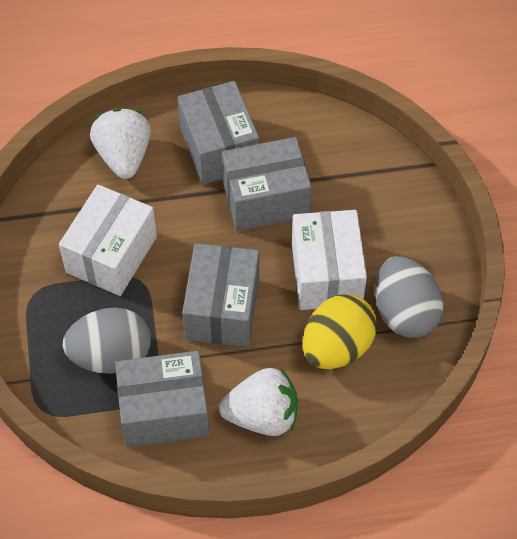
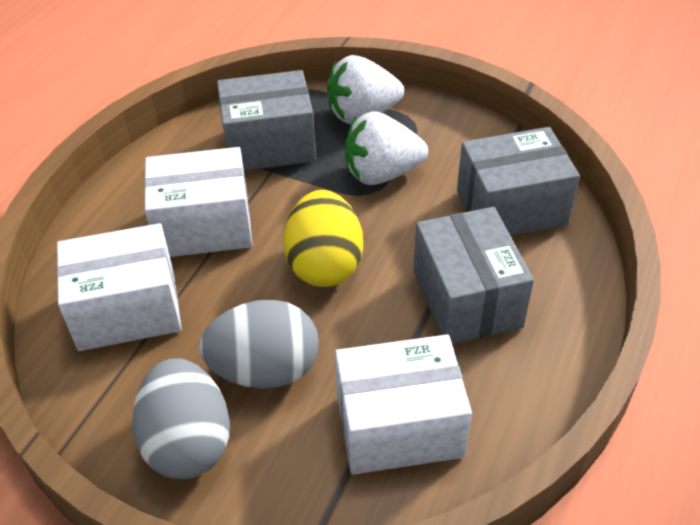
grey box: [115,351,209,447] [178,81,259,185] [182,243,259,347] [222,137,312,231] = 4 -> [217,70,316,171] [414,207,534,344] [457,127,580,236] = 3
white box: [59,185,157,296] [292,210,367,310] = 2 -> [57,223,182,351] [144,147,252,257] [335,334,472,475] = 3

